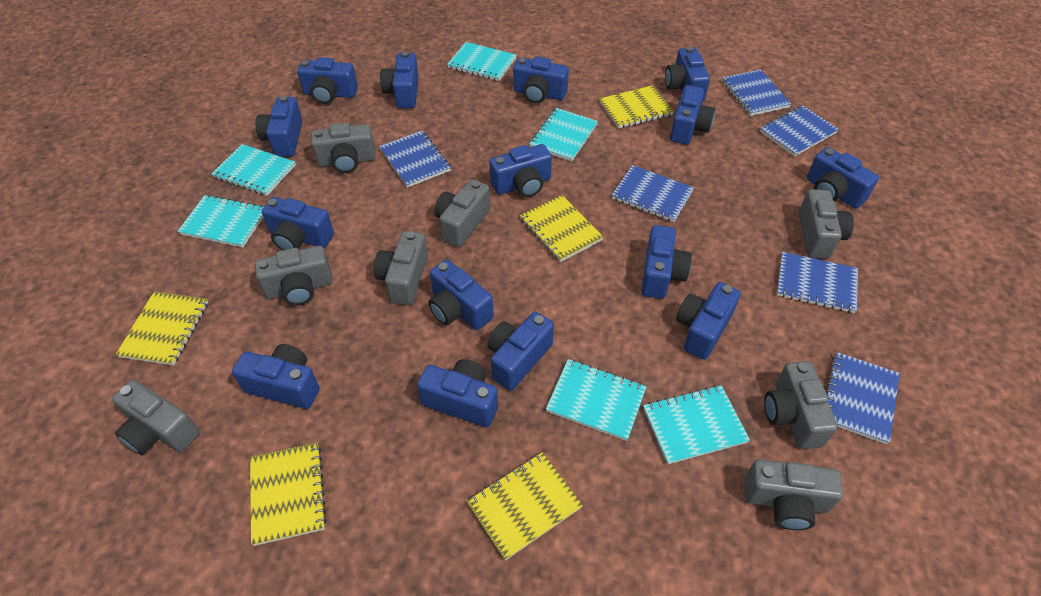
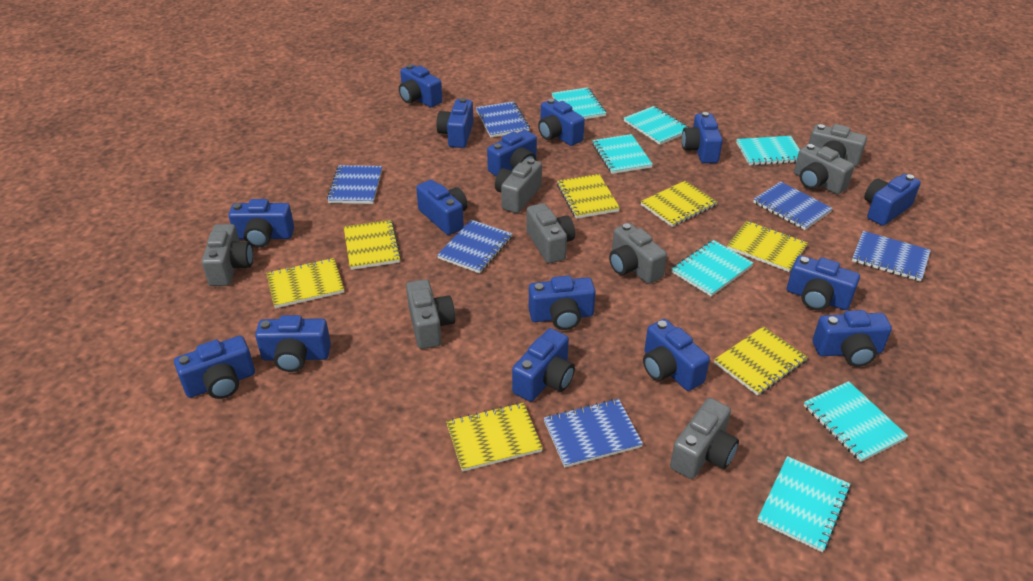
turquoise notebook: [178,195,263,248] [212,144,296,196] [447,42,516,81] [529,108,598,161] [546,359,647,441] [643,385,750,464] = 6 -> [552,87,606,119] [592,134,653,174] [624,106,689,145] [672,240,753,296] [736,136,800,166] [757,456,850,552] [804,381,908,462] = 7
yellow notebook: [116,291,208,365] [250,443,327,546] [467,452,583,560] [520,195,604,262] [599,85,674,129] = 5 -> [266,258,344,308] [344,220,401,270] [446,403,543,472] [557,174,620,219] [641,181,718,227] [714,326,808,396] [727,221,808,272] = 7

